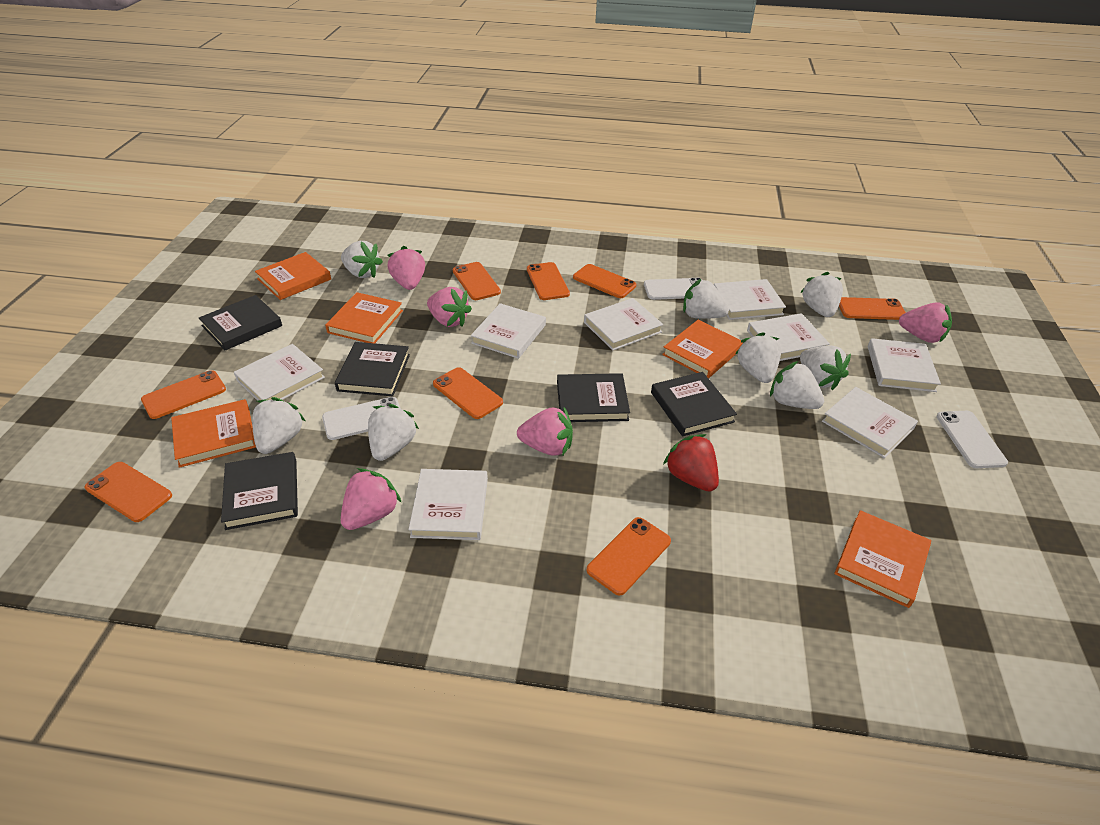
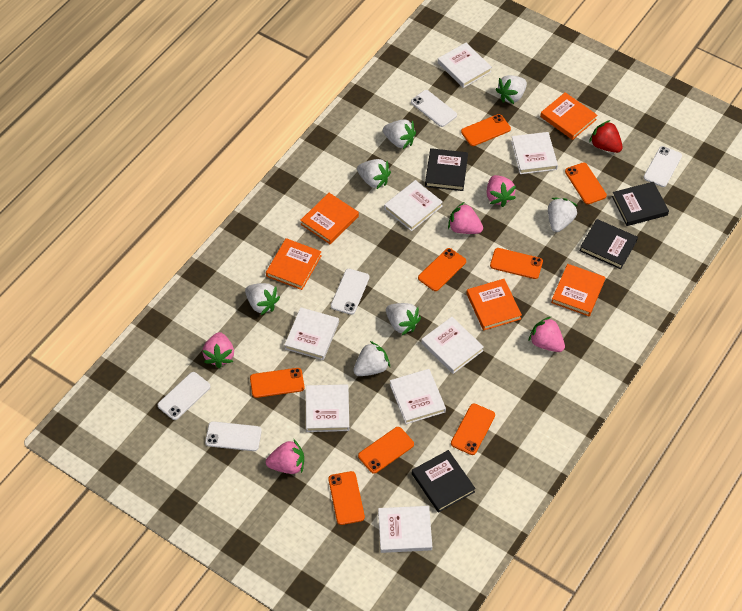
black book: [199,295,282,350] [221,452,298,530] [335,342,410,396] [557,373,630,422] [651,372,737,436] = 5 -> [412,450,476,513] [425,148,468,191] [579,219,638,269] [612,182,669,226] = 4
white phone: [322,397,401,440] [644,278,703,300] [936,411,1008,468] = 3 -> [158,372,211,420] [205,421,262,451] [331,269,369,315] [411,90,457,127] [643,146,682,187] = 5
white strawberry: [252,397,306,454] [341,241,383,278] [368,404,419,461] [683,279,729,319] [735,332,781,383] [770,361,824,409] [800,272,843,317] [800,345,851,390] = 8 -> [245,283,280,315] [353,341,390,376] [357,159,391,190] [383,119,416,149] [386,303,421,335] [496,75,527,104] [548,198,577,232] = 7

